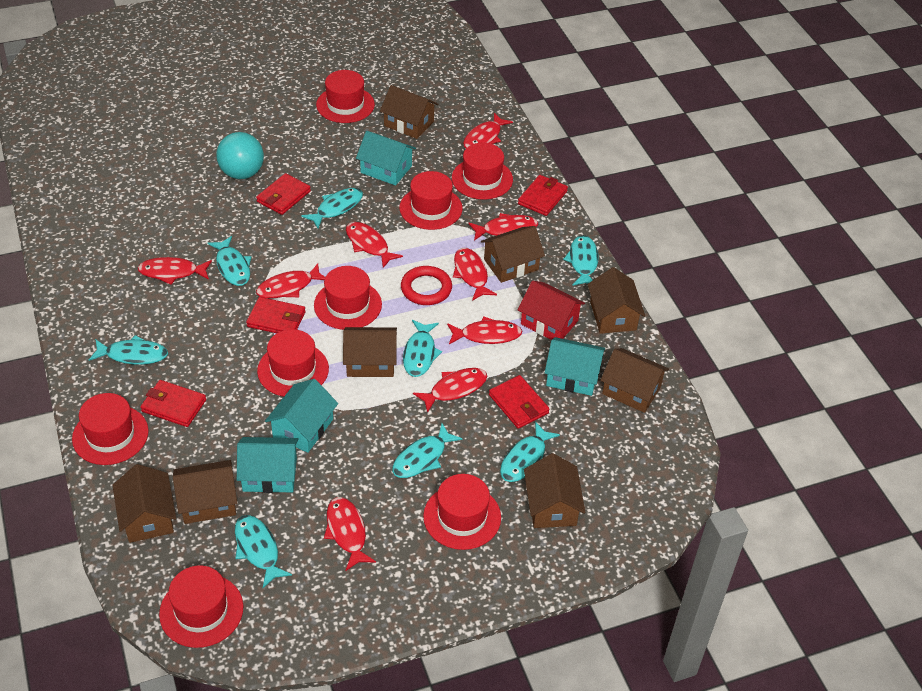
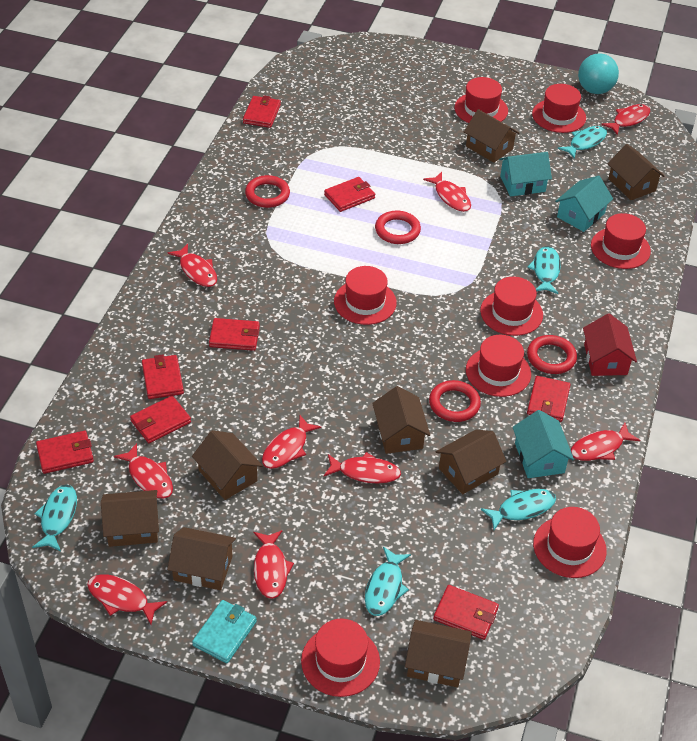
red ring: [401,266,452,305] = 1 -> [245,175,290,208] [375,211,421,244] [429,380,481,422] [527,335,577,374] = 4
red wallet: [140,380,206,427] [246,297,306,333] [256,173,311,215] [489,375,549,429] [518,175,568,216] = 5 -> [36,431,94,474] [130,396,191,443] [142,354,184,399] [209,318,260,351] [243,95,281,128] [324,177,375,212] [433,585,499,640] [527,376,571,422] = 8
turquoise fish: [89,335,168,365] [207,236,251,286] [235,515,292,588] [301,188,363,228] [392,423,463,478] [403,320,442,377] [500,422,560,482] [563,235,599,286] = 8 -> [32,485,77,551] [365,547,411,616] [481,489,556,530] [527,246,561,294] [558,126,607,159] = 5
turquoise house: [237,437,299,493] [265,379,338,453] [356,131,416,186] [544,337,605,396] = 4 -> [499,152,552,197] [513,410,574,478] [555,176,613,232] = 3
turquoise wallet: none = 0 -> [192,600,257,663] = 1

